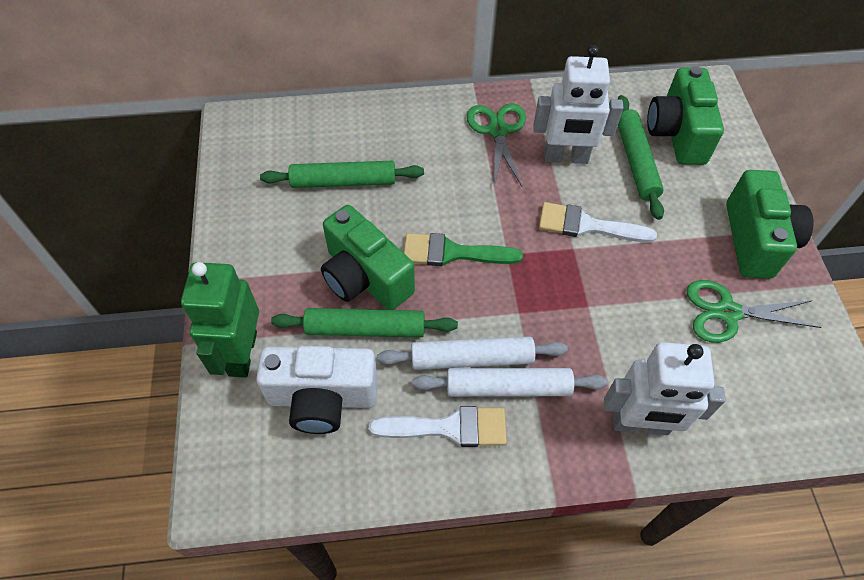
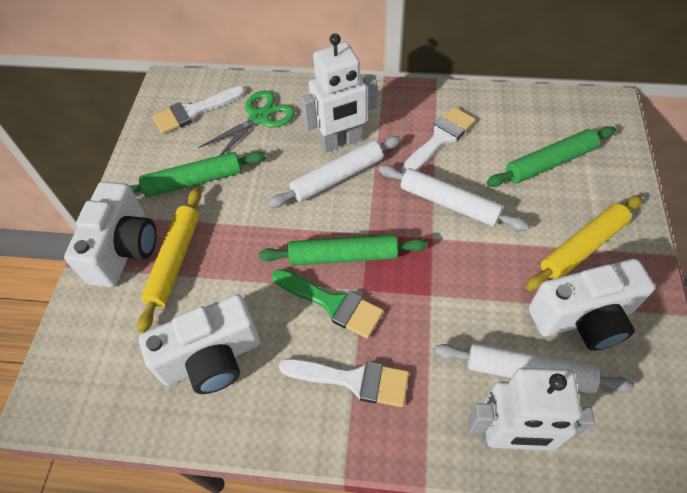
green camera: [321,205,415,310] [647,66,724,165] [726,170,814,279] = 3 -> none = 0
green robot: [181,262,259,378] = 1 -> none = 0
green scissors: [467,103,526,187] [687,280,821,343] = 2 -> [198,91,295,156] = 1
white brush: [369,406,507,447] [539,202,657,243] = 2 -> [152,86,246,134] [279,358,409,407] [401,107,476,174] = 3
white camera: [256,346,378,434] = 1 -> [64,182,156,287] [139,294,260,394] [529,259,655,351] = 3
white rolling pin: [377,336,568,370] [412,368,608,397] = 2 -> [268,136,401,208] [379,165,529,231] [435,343,634,394] = 3
yellow rolling pin: none = 0 -> [137,188,201,333] [526,195,643,291] = 2

